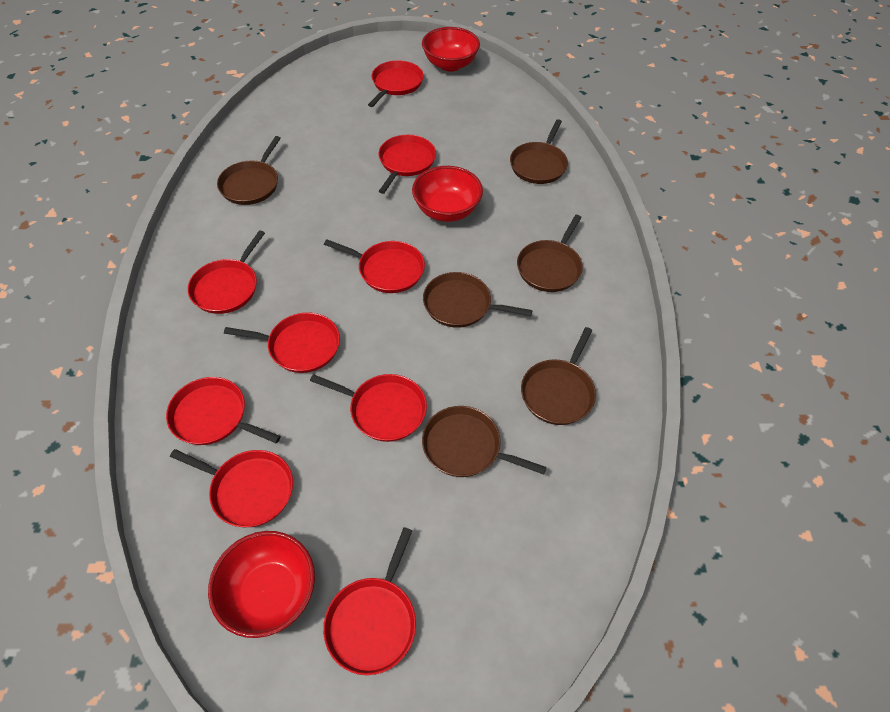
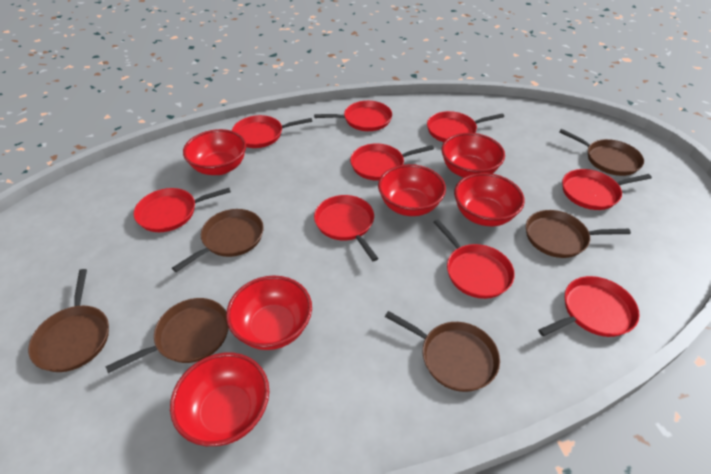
red bowl: [208,531,315,638] [412,166,483,222] [422,27,480,72] = 3 -> [170,353,269,446] [183,129,246,175] [226,276,312,350] [378,164,446,216] [442,133,505,178] [454,173,525,226] = 6

